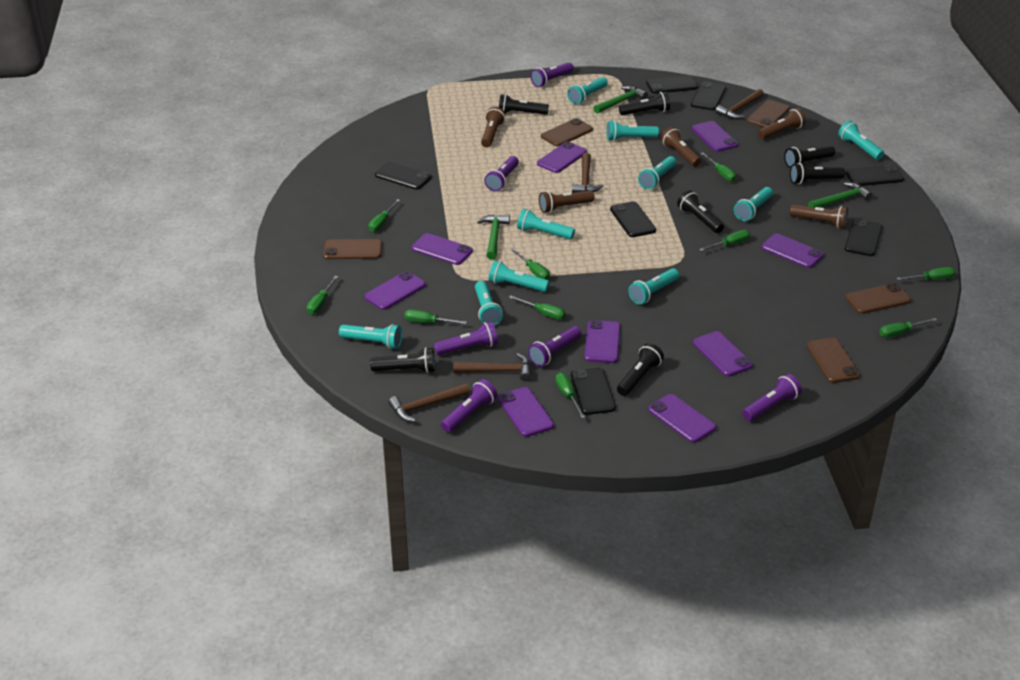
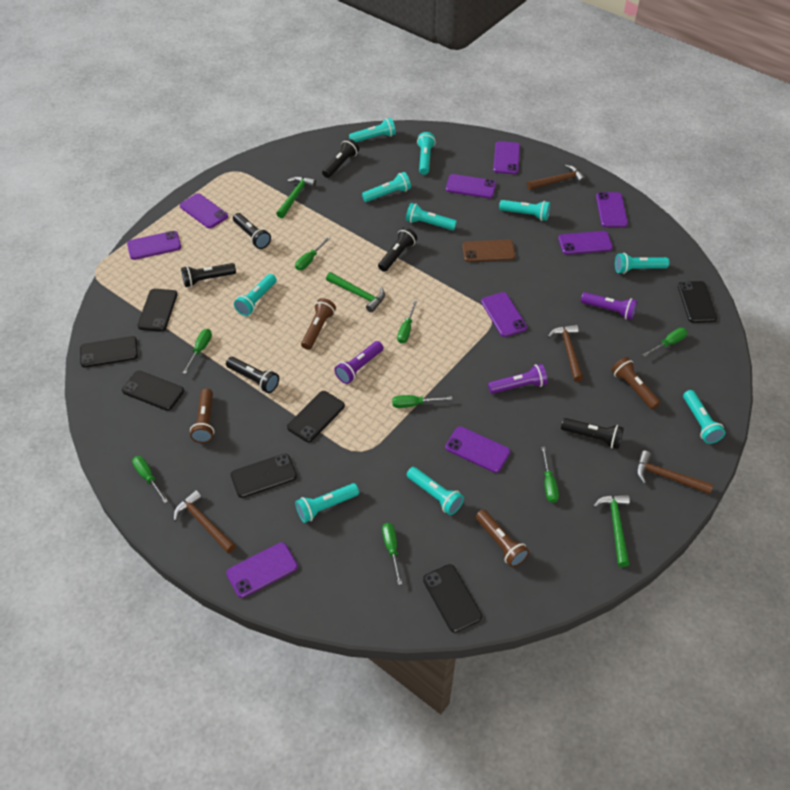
black flashlight: [370,347,435,373] [499,94,549,115] [617,343,664,396] [619,92,670,115] [677,190,724,233] [784,146,835,168] [790,163,845,184] = 7 -> [181,263,236,287] [226,357,279,393] [233,213,271,249] [322,138,359,178] [378,227,417,272] [561,418,624,449] = 6
brown flashlight: [481,106,505,148] [539,191,595,213] [661,127,701,167] [758,108,806,139] [790,205,848,228] = 5 -> [190,389,214,443] [301,298,336,350] [476,510,529,567] [611,357,661,410] = 4
brown phone: [323,239,382,259] [541,118,593,147] [747,100,790,128] [807,338,860,383] [845,283,911,314] = 5 -> [462,239,516,262] = 1
green screwdriver: [307,276,338,314] [368,199,400,232] [404,309,467,324] [509,295,566,320] [510,248,550,280] [556,373,585,418] [699,230,750,251] [701,153,736,182] [880,318,937,338] [897,267,956,280] = 10 -> [132,456,168,503] [183,329,212,374] [295,236,331,270] [382,523,402,585] [392,395,452,408] [397,300,417,344] [541,447,559,503] [643,328,687,357] = 8
purple flashlight: [434,322,498,355] [441,379,497,433] [484,156,519,191] [528,326,582,367] [530,62,574,87] [742,374,802,421] = 6 -> [335,341,383,384] [488,364,548,394] [581,292,637,320] = 3

